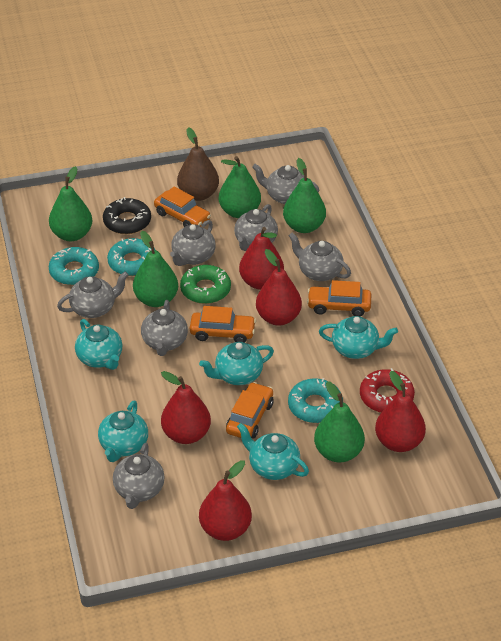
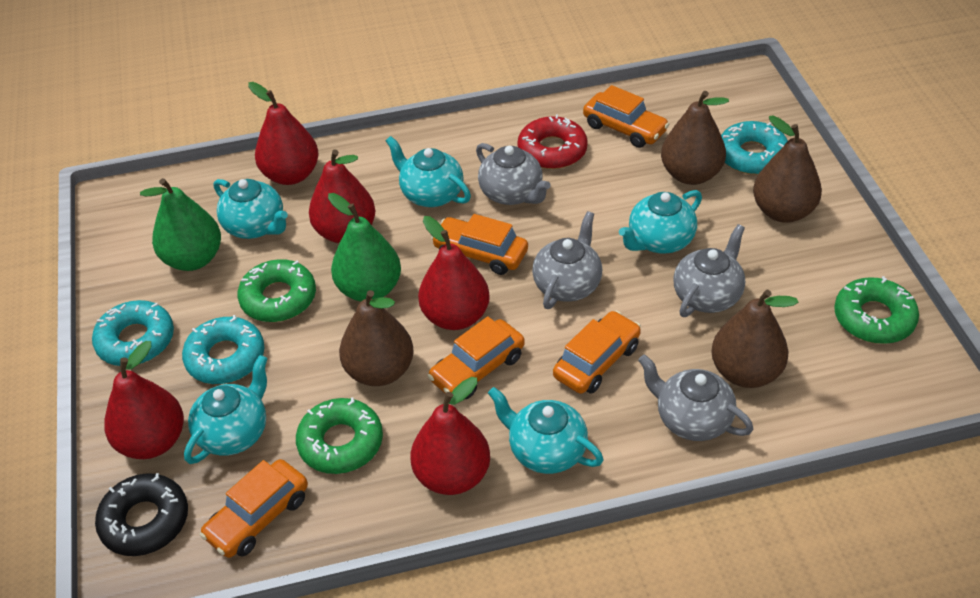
brown pear: [177,127,219,201] = 1 -> [339,290,414,386] [661,91,729,185] [711,290,799,388] [753,116,822,223] = 4
green donut: [180,265,231,304] = 1 -> [238,259,316,322] [296,397,383,474] [834,276,919,344] = 3
green pear: [49,166,92,241] [133,231,178,307] [219,156,261,218] [283,158,326,233] [314,381,365,463] = 5 -> [140,178,221,271] [328,193,401,301] = 2
grey teapot: [57,271,129,318] [113,443,165,509] [141,300,188,356] [170,220,215,266] [234,204,278,251] [252,164,320,204] [288,232,351,281] = 7 -> [476,143,551,205] [532,211,602,309] [638,354,753,441] [673,224,745,317] = 4
orange car: [154,186,211,227] [190,306,256,343] [226,382,274,438] [307,280,372,316] = 4 -> [200,459,308,558] [428,316,525,399] [431,214,528,275] [553,311,641,394] [583,85,670,148] = 5

